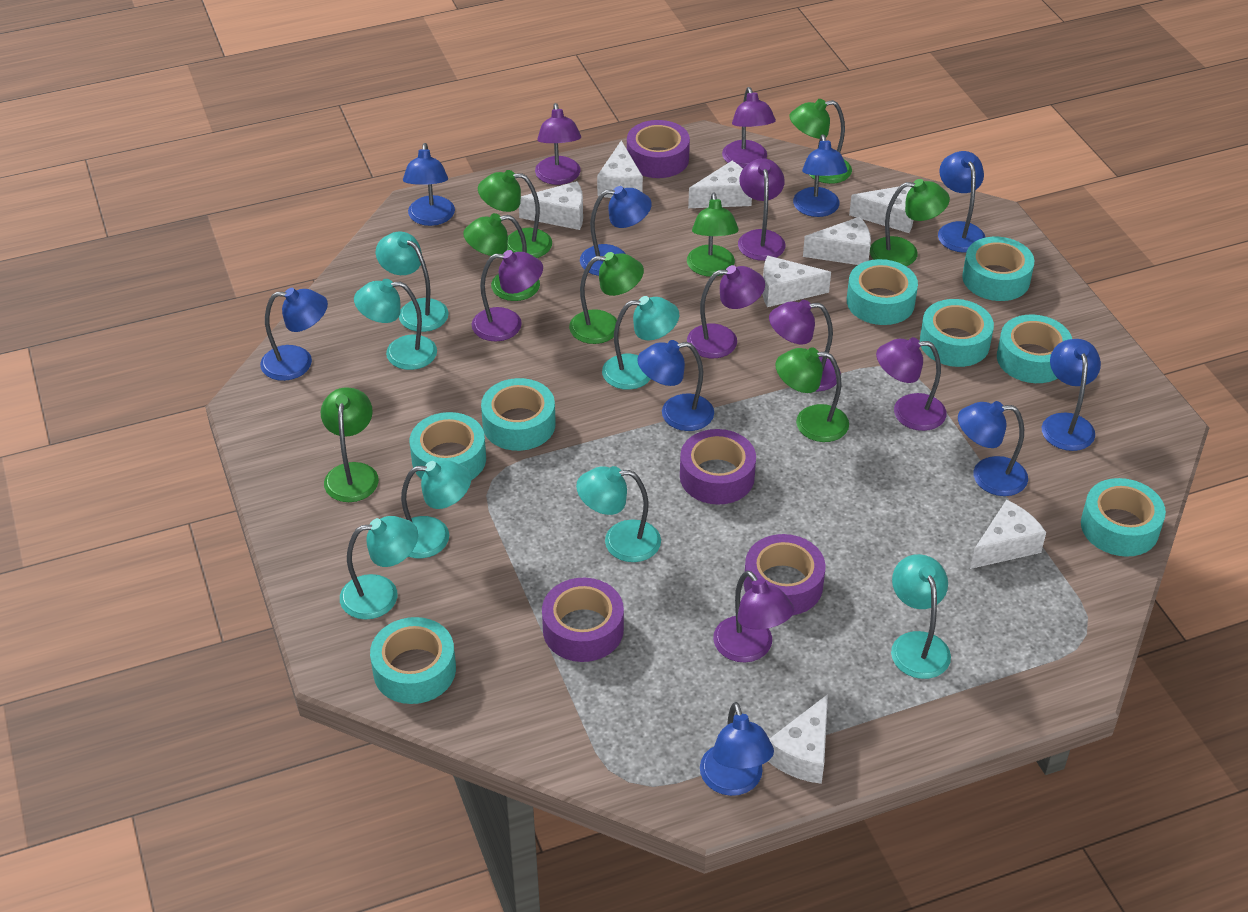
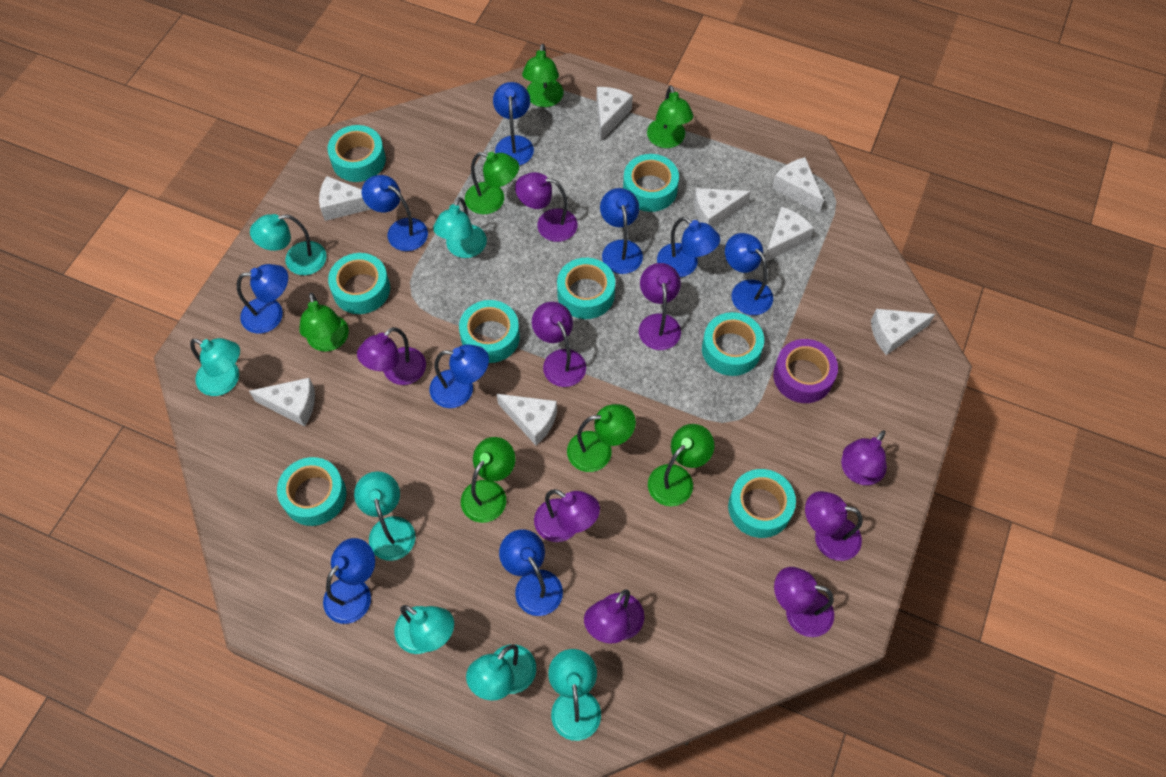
green lamp: [321,387,379,502] [463,213,540,301] [478,170,552,258] [569,252,644,344] [687,192,739,277] [775,347,849,442] [789,99,852,184] [870,179,950,266] = 8 -> [299,293,349,352] [461,437,515,523] [465,152,519,215] [522,44,563,107] [567,404,636,472] [647,85,694,148] [648,424,714,506] = 7
purple lamp: [472,250,543,341] [535,103,581,185] [687,265,765,358] [713,571,794,662] [722,87,776,168] [738,158,785,261] [769,300,841,391] [876,337,947,431] = 8 -> [357,327,426,385] [515,172,578,242] [532,302,586,387] [534,489,600,542] [584,589,644,644] [639,263,681,350] [774,567,834,637] [805,491,863,561] [841,430,887,485] = 9
purple tape: [542,578,624,662] [627,120,690,178] [680,429,756,505] [744,534,826,615] = 4 -> [773,339,838,403] = 1

